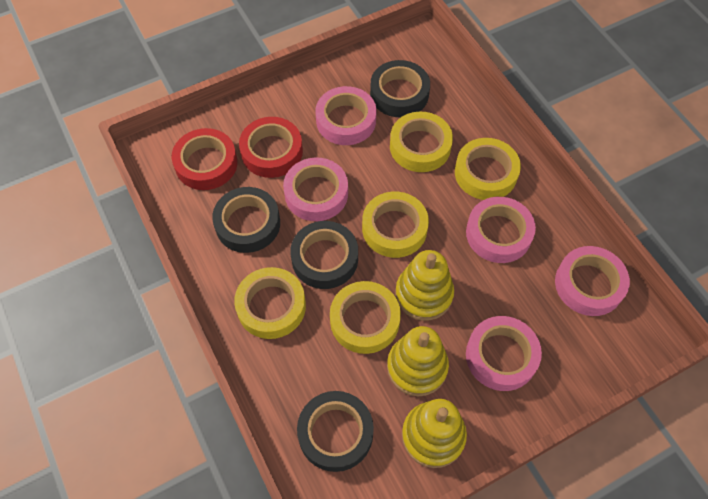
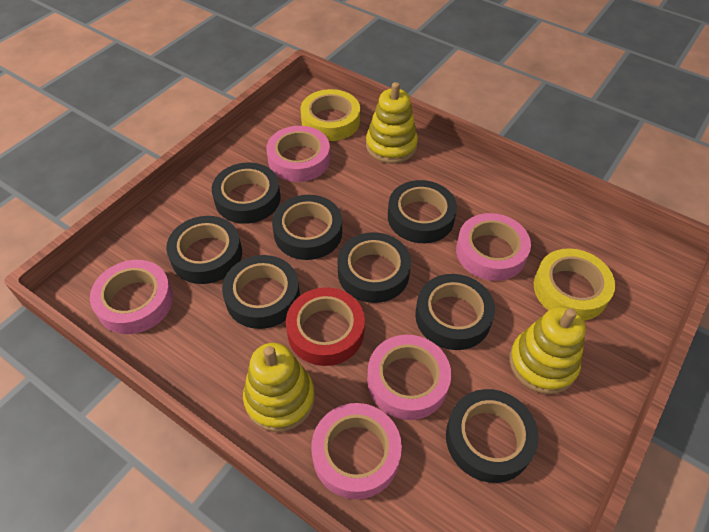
black tape: [212,187,280,253] [290,221,358,289] [297,391,374,472] [370,60,430,117] = 4 -> [166,216,242,284] [212,162,281,224] [222,255,300,329] [272,195,342,260] [337,232,411,303] [388,180,457,243] [415,274,495,350] [446,389,539,483] = 8
red tape: [172,128,237,190] [239,117,303,178] = 2 -> [286,287,365,366] = 1
yellow tape: [234,267,306,339] [330,281,401,354] [362,192,429,258] [390,112,453,172] [455,138,521,200] = 5 -> [300,89,360,141] [534,248,615,321] = 2

